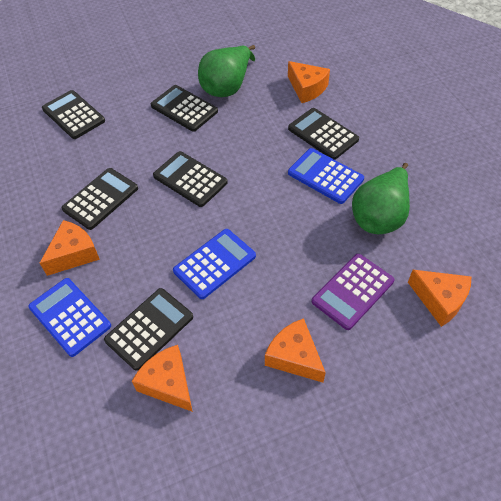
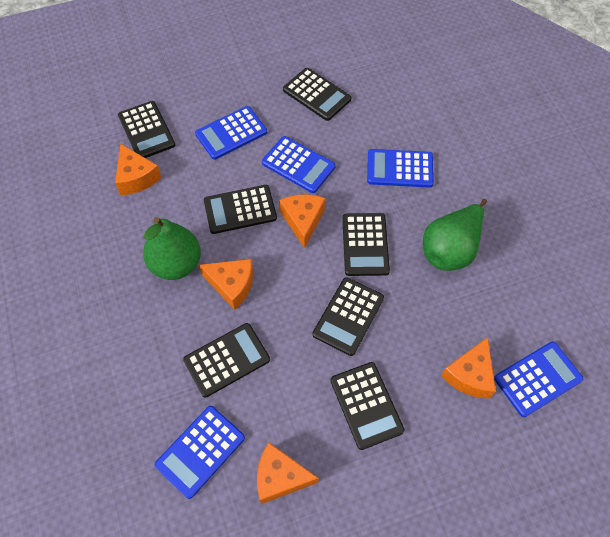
black calculator: [42,90,105,139] [61,168,138,230] [104,288,193,371] [151,85,218,132] [153,151,228,207] [288,108,359,160] = 6 -> [118,101,175,158] [183,323,270,397] [204,185,277,234] [283,68,351,121] [312,277,384,356] [331,362,405,450] [342,213,390,276] = 7
blue calculator: [28,278,111,357] [173,229,256,299] [288,148,364,204] = 3 -> [155,406,245,499] [195,106,267,160] [262,136,336,193] [367,149,434,188] [494,342,583,417] = 5
purple calculator: [312,254,394,330] = 1 -> none = 0

